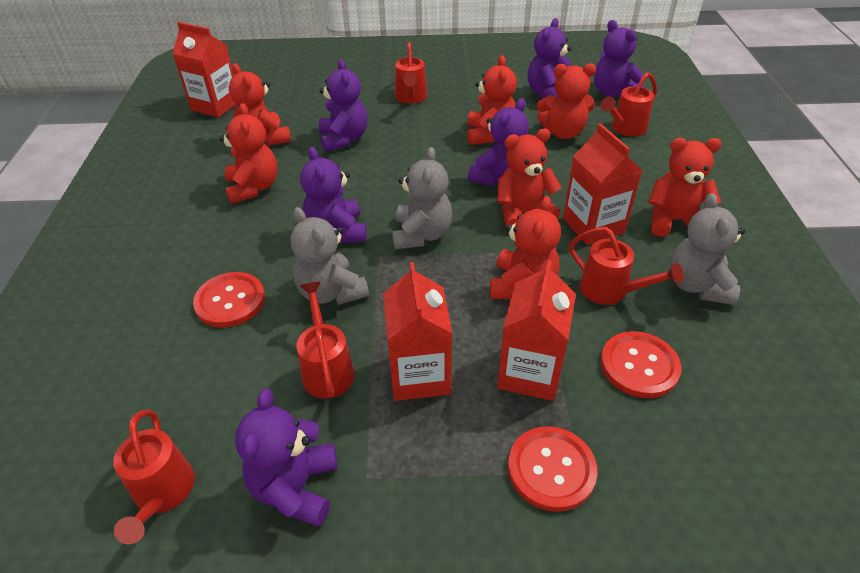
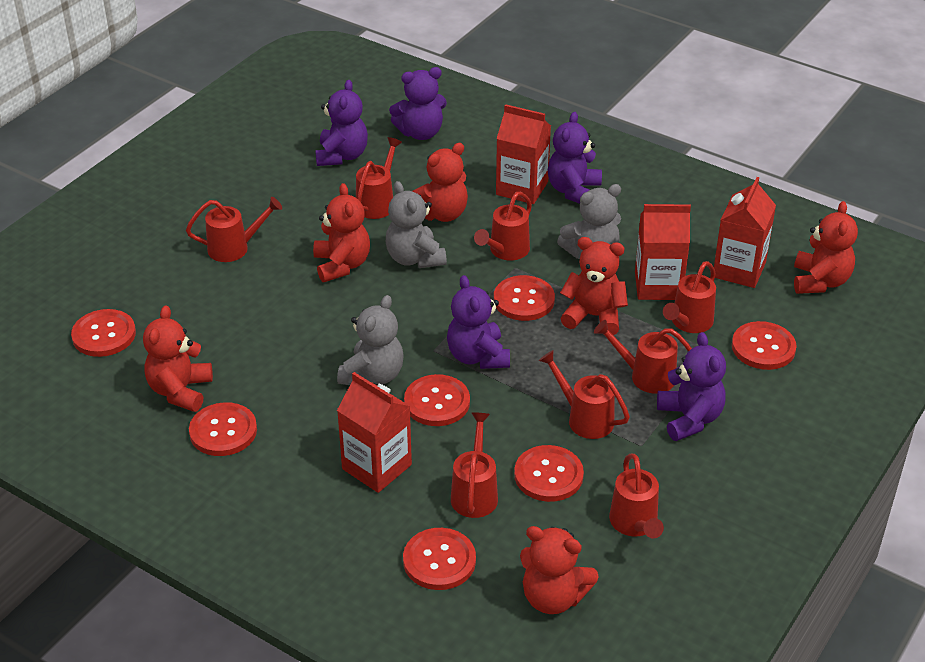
purple teddy bear: [235,389,337,527] [300,147,367,243] [319,59,367,152] [468,98,529,186] [528,18,571,99] [594,20,645,98] = 6 -> [315,80,368,166] [389,67,447,140] [447,275,510,369] [548,112,602,204] [657,332,726,441] = 5
red button: [193,272,265,328] [508,426,597,512] [600,331,681,398] = 3 -> [71,309,136,357] [189,402,257,456] [403,528,476,590] [404,374,470,426] [494,275,555,321] [514,445,584,502] [732,321,797,370] = 7
red teddy bear: [219,103,278,204] [229,63,291,146] [467,55,517,145] [490,196,561,299] [497,129,562,226] [537,63,596,139] [649,138,722,237] = 7 -> [143,305,213,412] [313,183,370,282] [413,143,468,222] [520,526,599,614] [560,237,628,335] [794,201,858,294] = 6
red watering can: [113,410,195,545] [297,282,355,398] [395,42,427,104] [569,227,684,305] [600,72,657,137] = 5 -> [186,197,282,262] [356,137,402,219] [451,412,498,518] [474,192,532,260] [539,350,630,439] [594,320,692,394] [609,454,664,538] [663,261,716,333] = 8

